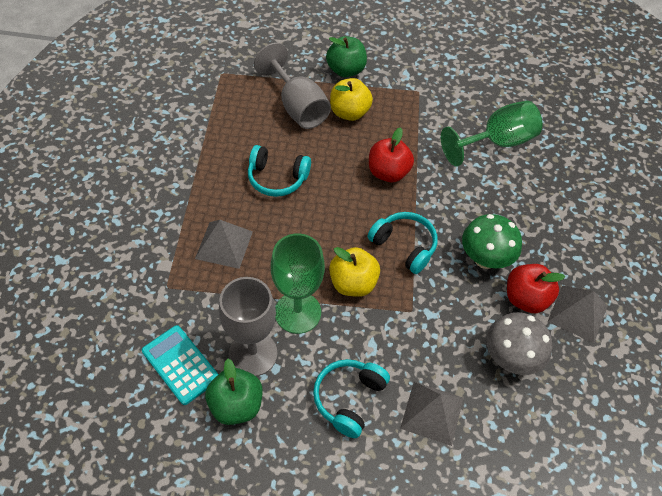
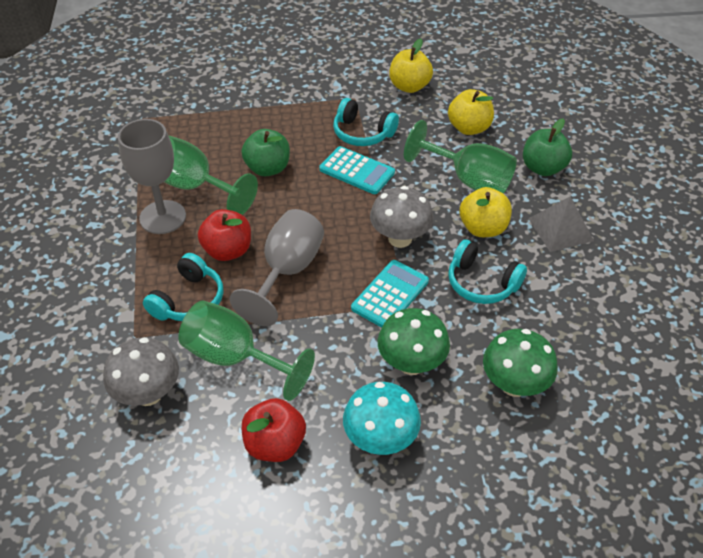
green goblet: [271,233,325,334] [441,101,542,166] = 2 -> [164,135,258,215] [178,300,315,401] [404,120,517,194] = 3
green mushroom: [462,214,522,269] = 1 -> [378,308,450,375] [483,329,558,397] = 2
grey mushroom: [486,312,552,375] = 1 -> [103,337,179,406] [370,186,433,248] = 2
grey pyramid: [195,220,253,269] [400,382,464,446] [548,285,608,343] = 3 -> [528,197,594,252] = 1
turquoise calculator: [142,325,218,405] = 1 -> [319,146,395,194] [351,260,429,328] = 2
turquoise mushroom: none = 0 -> [343,382,421,455] = 1
yellow apple: [329,247,380,297] [330,78,373,121] = 2 -> [389,39,433,93] [448,89,494,135] [460,187,512,237] = 3

